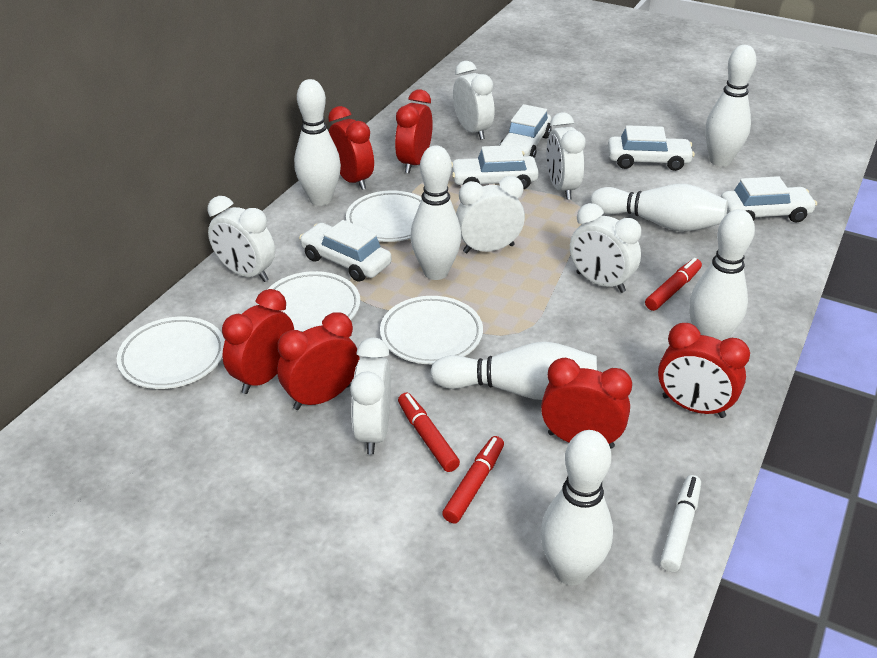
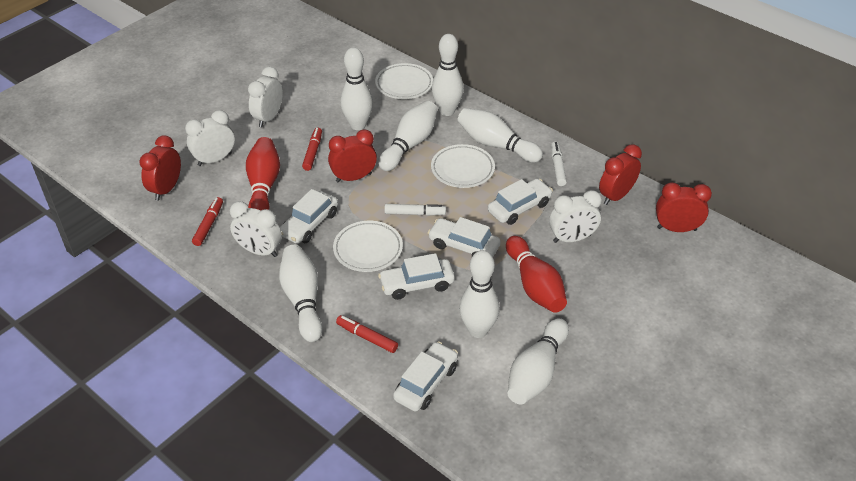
red bowling pin: none = 0 -> [246,137,280,210] [506,236,567,313] = 2
red clock: [222,289,294,394] [277,312,359,410] [328,106,374,190] [395,90,433,173] [541,358,632,449] [658,323,750,418] = 6 -> [139,135,181,201] [328,129,377,183] [599,144,642,205] [656,182,712,232] = 4
white clock: [207,196,275,282] [350,338,391,454] [453,61,495,140] [456,176,525,253] [546,112,585,200] [570,203,641,293] = 6 -> [185,110,235,166] [230,201,282,257] [248,67,283,127] [549,190,602,243] = 4
white marker: [660,475,701,572] = 1 -> [384,204,446,216] [551,142,567,186] = 2
white plate: [117,317,225,389] [267,271,360,332] [346,191,422,242] [380,296,483,364] = 4 -> [333,221,403,272] [375,63,433,99] [431,144,495,188] = 3

